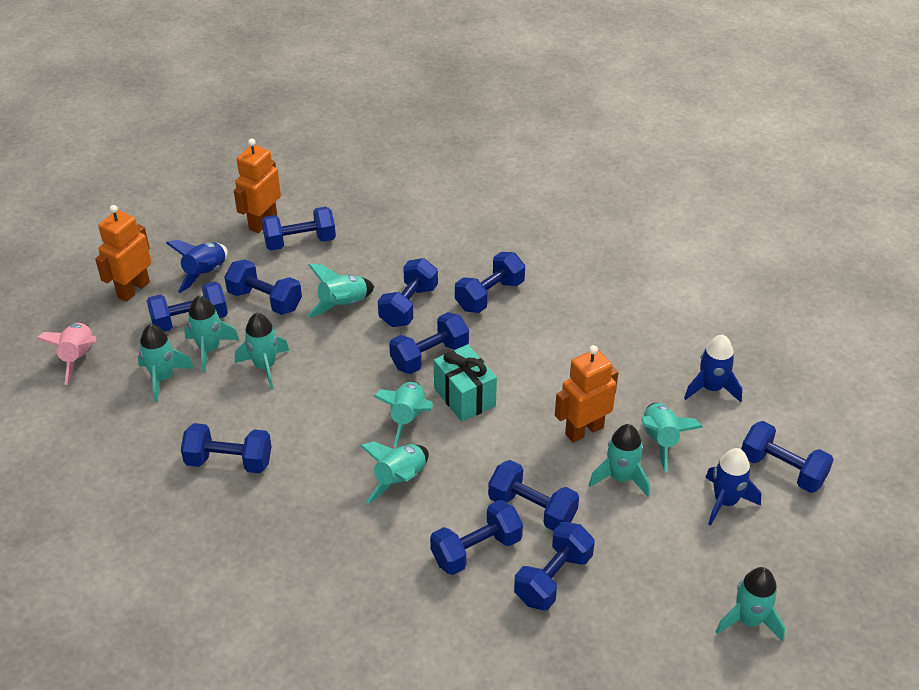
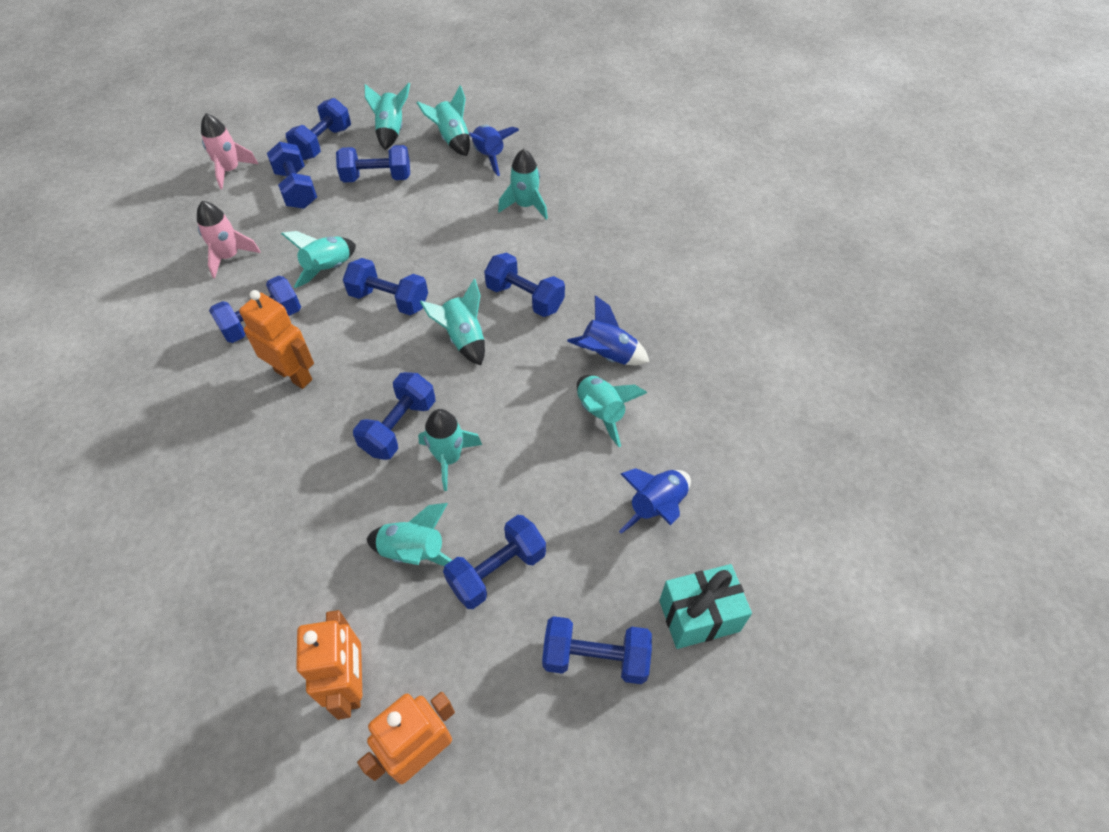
blue dumbbell: [146,281,228,332] [181,423,271,473] [224,259,302,315] [262,206,336,251] [378,258,438,327] [389,312,469,374] [430,500,523,575] [455,252,525,313] [488,460,579,531] [514,522,595,610] [741,421,834,493] = 11 -> [209,276,301,343] [267,142,317,209] [286,98,351,160] [336,145,410,183] [343,258,428,315] [353,372,436,460] [443,515,546,609] [484,253,565,317] [542,616,652,684] = 9
pink rocket: [36,323,97,385] = 1 -> [197,201,261,278] [201,113,258,189] = 2
turquoise rocket: [138,324,194,402] [184,296,239,372] [235,313,289,389] [307,264,374,317] [360,442,429,504] [374,382,433,447] [589,424,650,497] [641,403,703,472] [716,567,785,642] = 9 -> [281,231,356,288] [365,83,410,150] [367,503,452,566] [417,85,470,156] [418,409,482,491] [420,279,485,366] [498,149,548,220] [577,375,647,447] = 8

